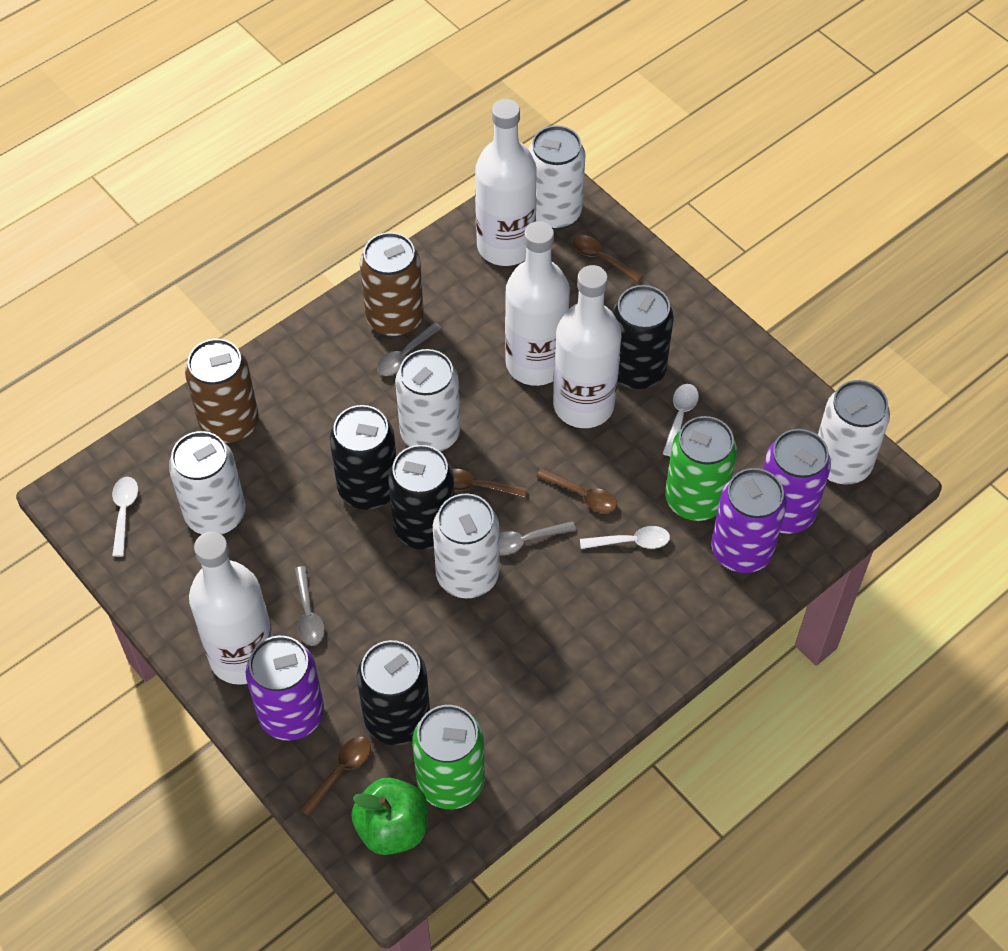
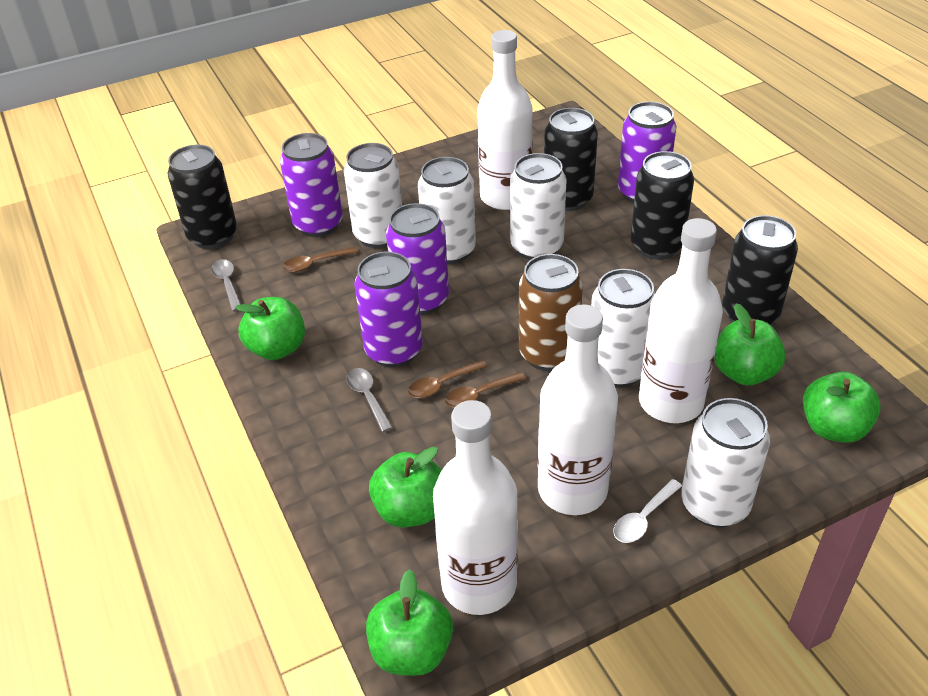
brown can: [185,339,259,444] [360,232,424,337] = 2 -> [519,254,583,371] = 1
brown spoon: [300,737,371,816] [452,469,527,498] [536,468,617,513] [573,235,643,283] = 4 -> [283,247,358,272] [408,360,487,398] [445,372,527,408] = 3
green apple: [351,778,428,855] = 1 -> [235,297,305,360] [366,569,453,676] [369,447,442,527] [714,303,786,385] [803,372,881,443] = 5
green can: [412,705,485,809] [665,416,737,521] = 2 -> none = 0
grey spoon: [295,566,325,646] [377,322,442,376] [499,521,576,555] = 3 -> [211,259,241,311] [347,368,393,432] = 2
purple can: [246,636,324,741] [711,468,787,573] [763,429,831,534] = 3 -> [280,133,343,237] [354,252,423,367] [386,203,449,315] [618,101,677,203] = 4
white spoon: [112,477,138,557] [580,526,670,549] [662,384,699,456] = 3 -> [613,479,682,543] = 1

